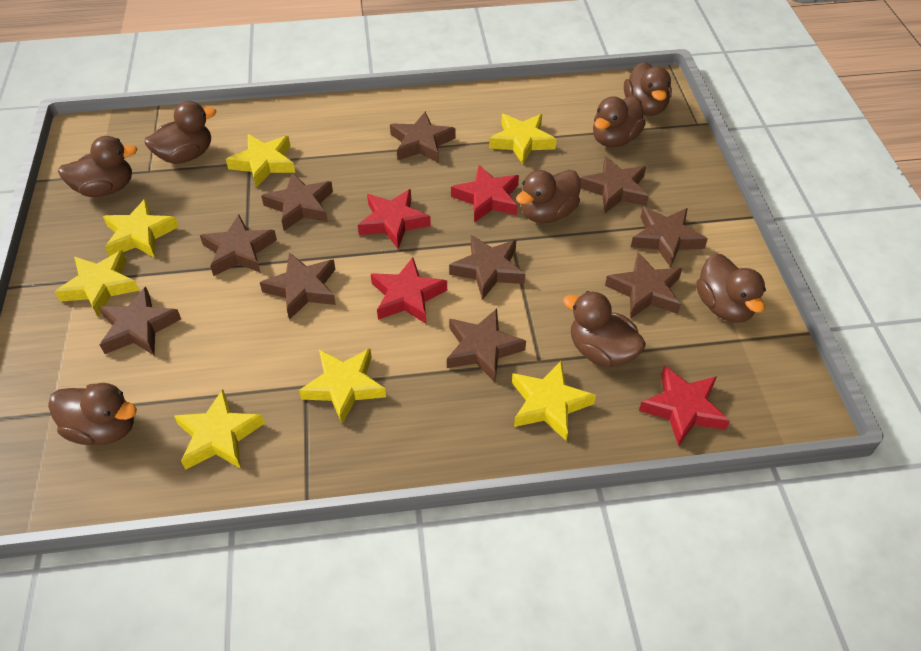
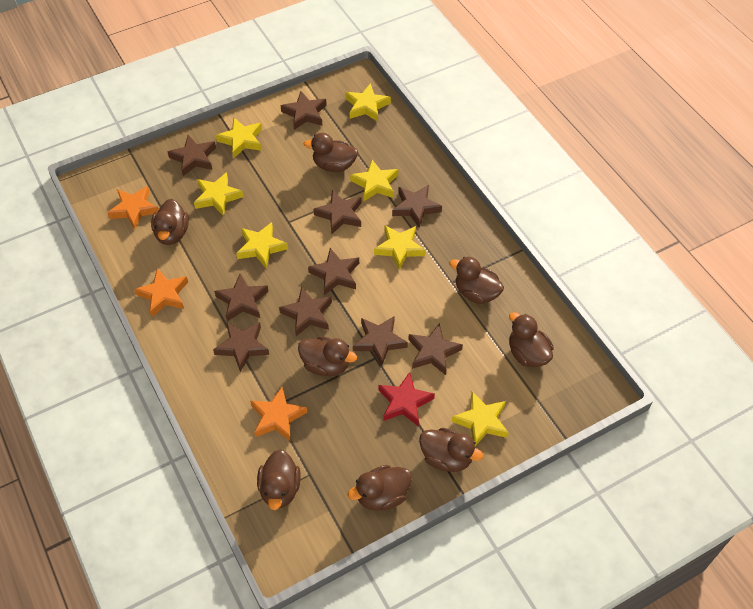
orange star: none = 0 -> [108,186,159,229] [134,268,188,317] [250,387,307,441] = 3
red star: [358,189,431,249] [371,257,447,324] [451,165,519,223] [639,365,730,447] = 4 -> [379,372,435,427] = 1

